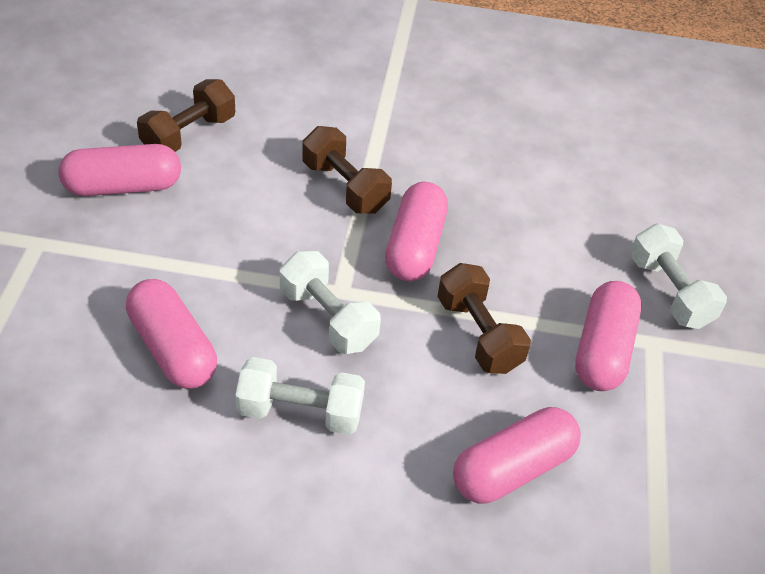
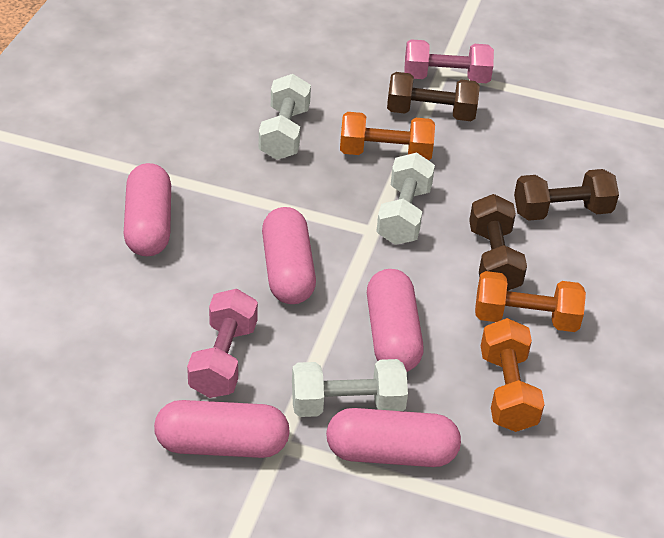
orange dumbbell: none = 0 -> [340,112,435,160] [475,271,586,332] [481,318,545,432] = 3
pink dumbbell: none = 0 -> [187,289,258,398] [404,39,494,83] = 2

